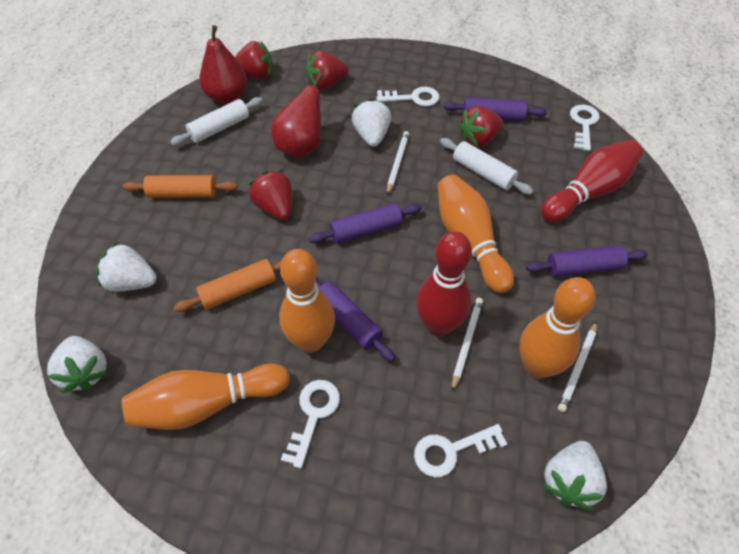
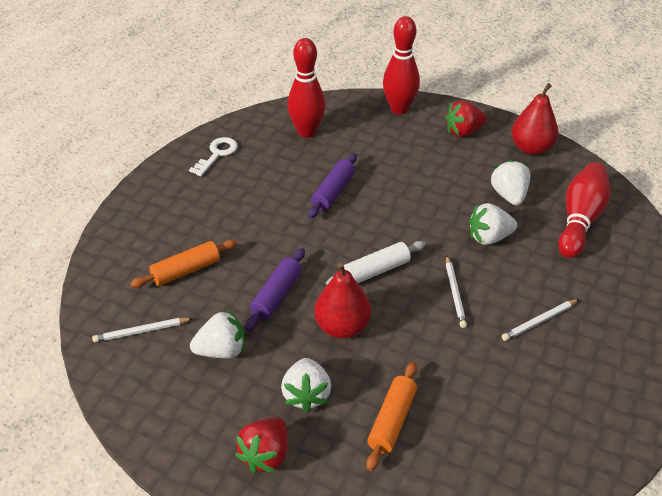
orange bowling pin: [122,363,290,430] [279,249,335,353] [437,174,514,293] [519,277,596,379] = 4 -> none = 0
purple rolling pin: [309,203,422,244] [315,277,395,362] [443,97,547,121] [526,245,648,277] = 4 -> [245,248,305,331] [308,153,357,218] = 2
red bowling pin: [416,231,472,337] [541,140,643,222] = 2 -> [287,38,326,138] [383,16,420,114] [558,162,610,258] = 3
red strawberry: [235,41,273,79] [248,170,292,220] [306,50,349,90] [458,106,504,147] = 4 -> [235,418,288,473] [445,100,487,137] = 2
white key: [281,380,340,468] [376,87,439,106] [414,424,507,477] [570,105,600,151] = 4 -> [189,137,238,176] = 1
white rolling pin: [170,97,263,146] [440,138,533,195] = 2 -> [326,241,426,285] = 1

